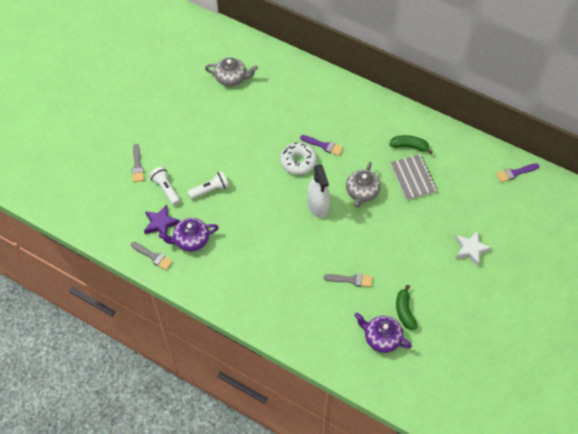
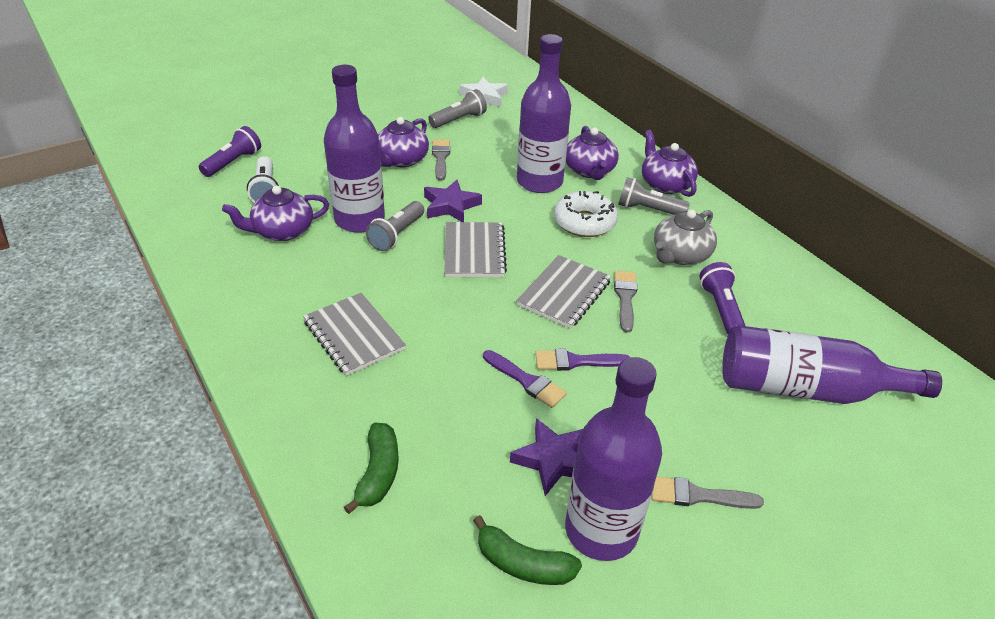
grey flashlight: none = 0 -> [366,201,424,251] [428,89,487,128] [618,177,690,215] = 3
grey notebook: [390,154,437,200] = 1 -> [303,293,406,376] [444,222,507,277] [516,255,611,329] = 3
grey teapot: [205,57,258,86] [346,162,381,207] = 2 -> [654,210,717,265] = 1
purple bottle: none = 0 -> [324,65,385,233] [517,34,571,193] [565,357,662,561] [722,325,942,404] = 4
purple flashlight: none = 0 -> [199,126,261,177] [700,262,745,334] = 2
purple star: [144,205,180,234] = 1 -> [424,180,482,222] [510,418,583,496] = 2
purple teapot: [159,218,219,252] [354,313,412,353] = 2 -> [222,186,329,241] [378,117,429,167] [566,126,619,180] [642,130,698,197] = 4
white flashlight: [149,166,180,206] [187,171,229,199] = 2 -> [247,156,279,203] = 1
white spray bottle: [308,164,330,218] = 1 -> none = 0

